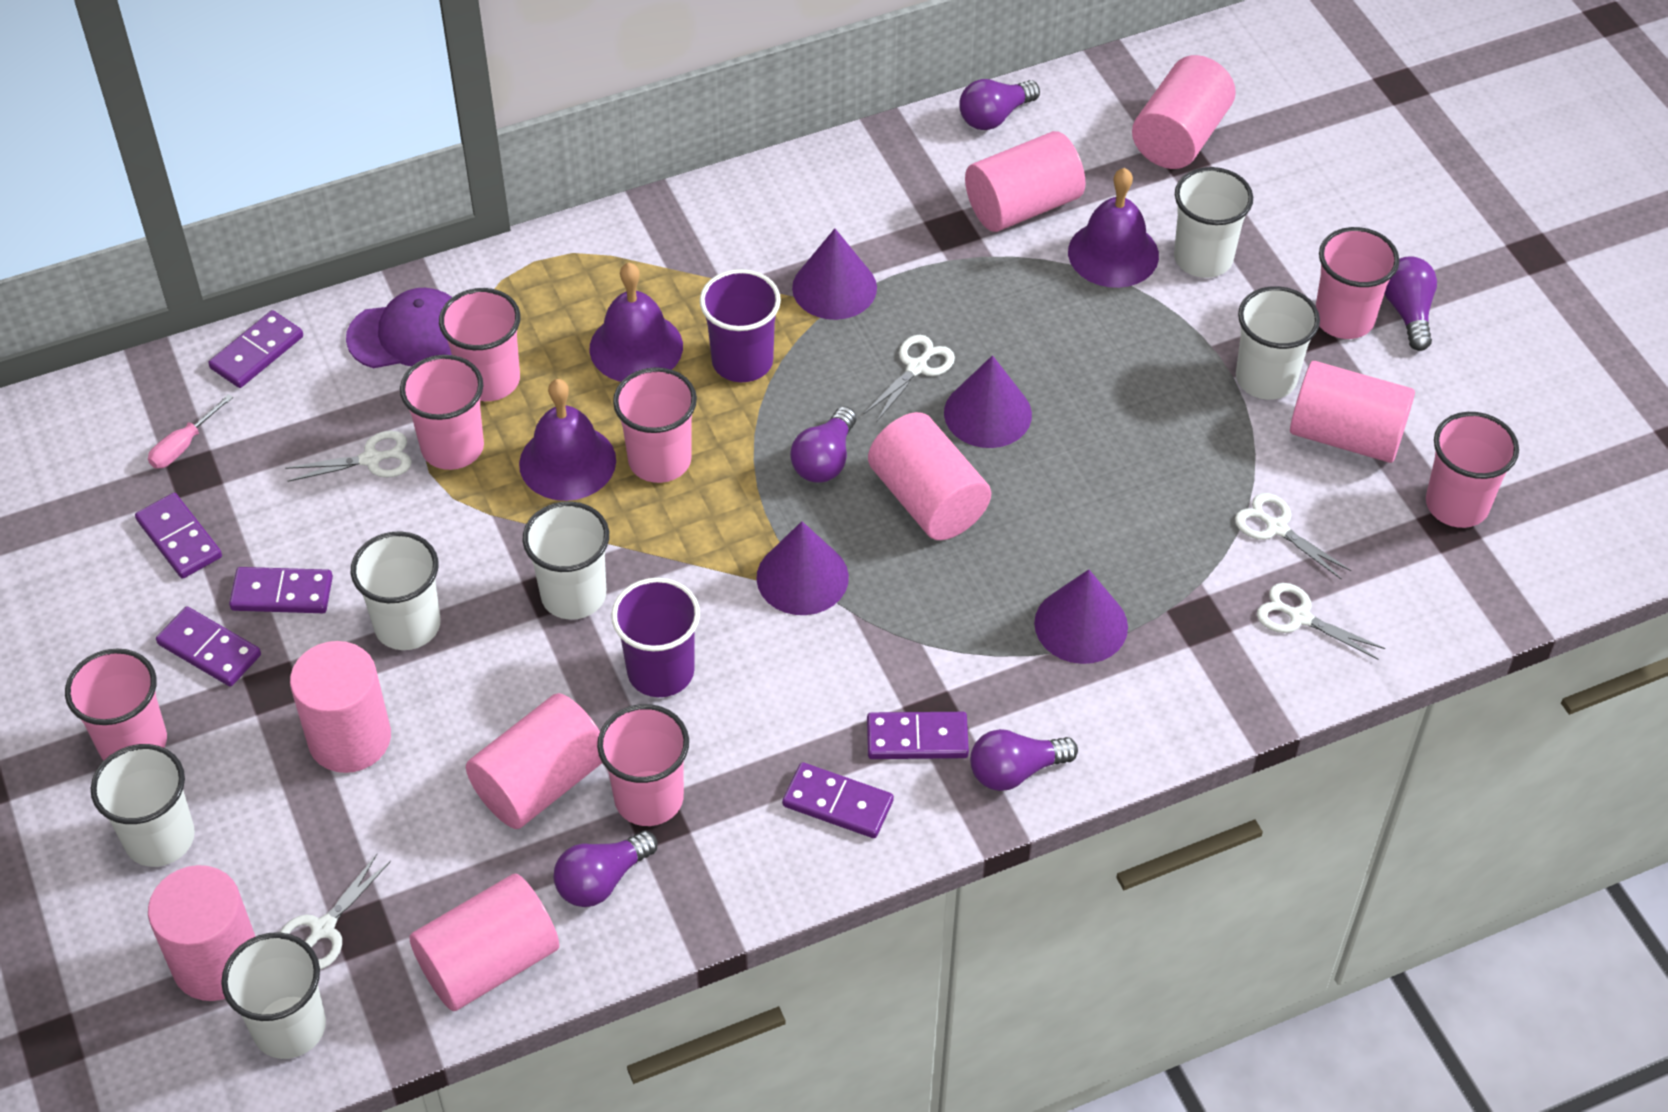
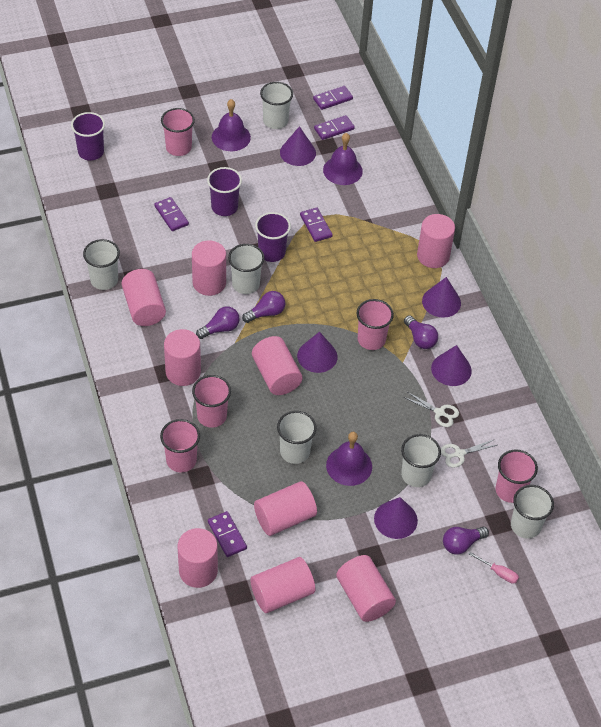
pink cup: [65,648,167,760] [400,355,484,470] [439,288,521,401] [597,704,689,826] [613,367,697,483] [1316,227,1399,339] [1426,412,1519,528] = 7 -> [160,419,200,472] [161,108,195,156] [192,375,231,428] [357,299,394,350] [496,449,538,503] = 5
pink cylinder: [148,865,256,1001] [290,641,391,773] [409,874,559,1011] [466,693,602,829] [868,412,991,540] [965,131,1085,232] [1132,55,1236,169] [1290,361,1415,463] = 8 -> [121,269,166,326] [164,329,201,386] [178,528,218,588] [192,240,226,296] [250,557,316,613] [252,336,303,395] [254,481,317,536] [336,555,396,622] [417,214,455,268] = 9
purple cap: [346,288,452,368] = 1 -> none = 0
purple cone: [756,521,849,615] [792,228,877,320] [944,355,1032,448] [1034,569,1128,664] = 4 -> [280,126,316,166] [297,332,338,373] [374,497,418,539] [422,277,461,318] [431,345,472,386] = 5
purple cup: [611,578,700,697] [700,269,781,382] = 2 -> [71,112,105,161] [207,167,242,216] [255,212,291,262] = 3
purple domino: [135,493,222,579] [156,607,261,686] [209,310,303,388] [229,567,333,613] [782,762,894,838] [867,712,969,759] = 6 -> [154,197,189,231] [208,511,247,557] [300,208,332,242] [313,86,353,110] [314,115,355,140] = 5
purple light bulb: [554,830,657,907] [790,406,856,483] [959,79,1040,130] [970,729,1078,791] [1384,256,1437,351] = 5 -> [196,306,240,339] [242,291,285,323] [404,315,438,349] [443,527,489,555] = 4
white scissors: [280,854,391,969] [285,431,412,482] [864,335,955,422] [1235,493,1351,580] [1257,583,1385,660] = 5 -> [404,392,459,427] [441,440,497,468] = 2

